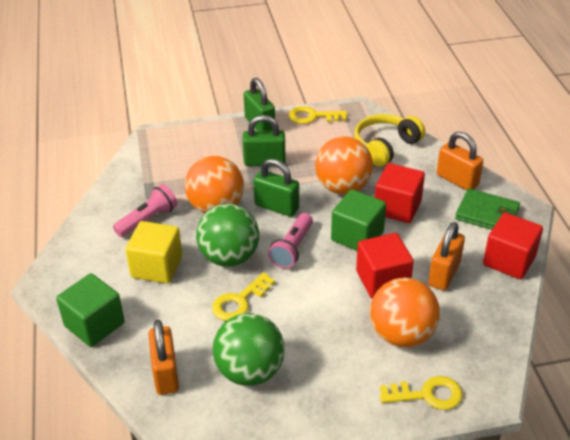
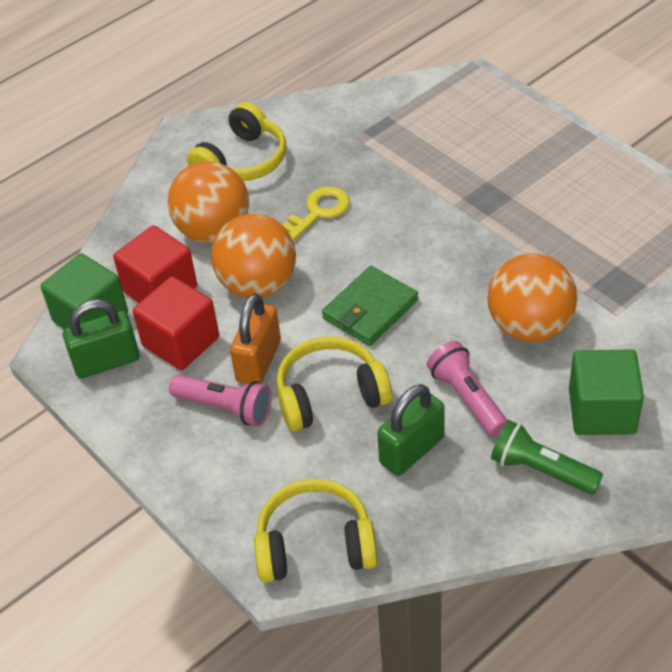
green ball: [196,204,259,267] [213,313,285,386] = 2 -> none = 0
green flashlight: none = 0 -> [491,420,603,495] = 1
green padlock: [243,115,286,166] [244,78,275,131] [253,159,299,217] = 3 -> [63,299,140,379] [377,384,445,476] = 2
orange padlock: [148,319,179,395] [428,222,465,290] [437,132,483,191] = 3 -> [230,293,281,384] = 1
red cube: [356,233,414,298] [375,163,425,223] [483,213,543,279] = 3 -> [113,225,197,303] [133,276,219,370] = 2
yellow cube: [125,221,183,284] = 1 -> none = 0
yellow headphones: [354,114,425,167] = 1 -> [187,102,287,181] [254,479,378,583] [277,336,392,432] = 3
yellow key: [212,272,275,321] [289,106,347,124] [380,376,463,410] = 3 -> [282,186,350,241] = 1

